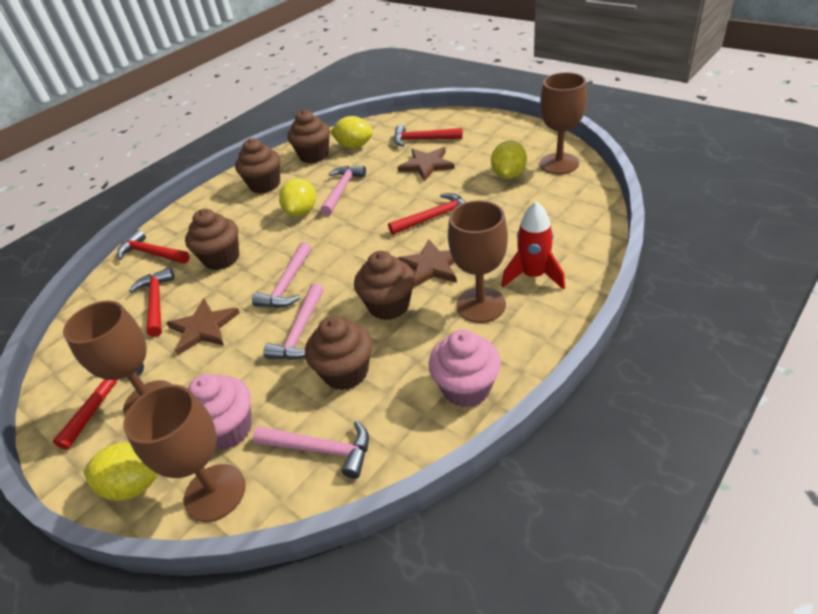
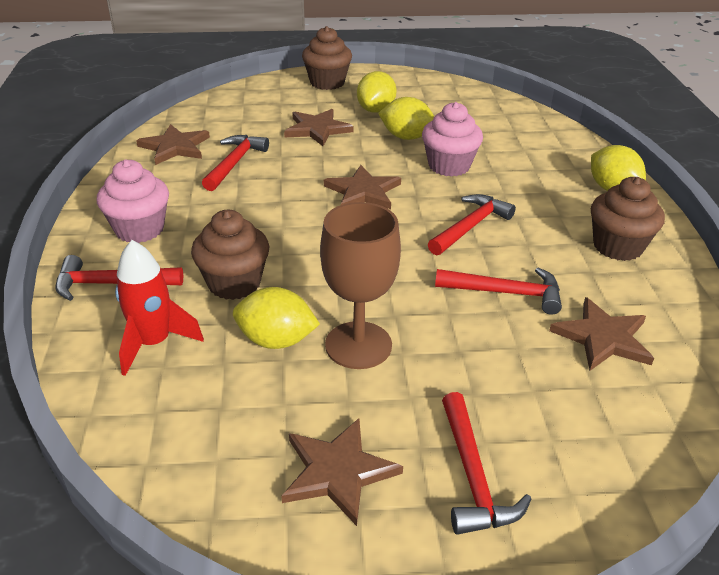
brown cupcake: [185,209,239,270] [235,138,280,194] [287,110,330,163] [305,316,372,390] [354,251,415,320] = 5 -> [191,210,270,300] [302,26,352,90] [591,177,665,261] = 3
brown goblet: [63,301,173,416] [123,385,246,522] [448,200,508,323] [540,72,587,174] = 4 -> [320,202,401,369] = 1
brown star: [167,299,240,355] [398,147,455,182] [398,239,457,288] = 3 -> [136,124,210,165] [281,418,403,526] [284,109,353,146] [324,165,401,209] [549,297,654,371] = 5
pink hammer: [252,242,311,308] [253,421,369,479] [263,283,324,360] [321,166,366,215] = 4 -> none = 0

